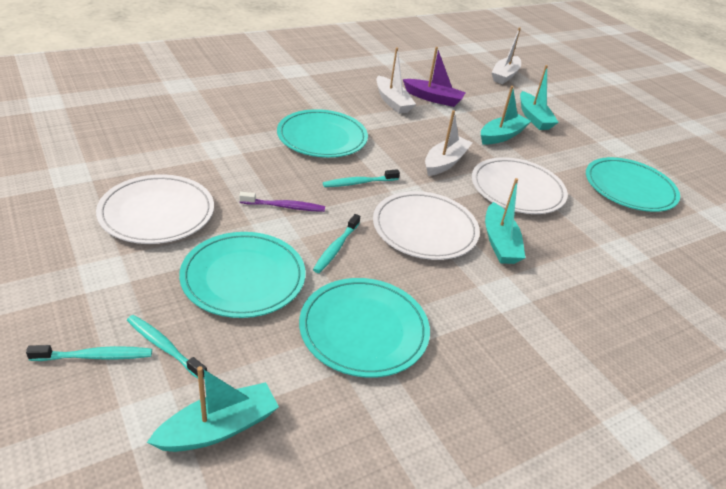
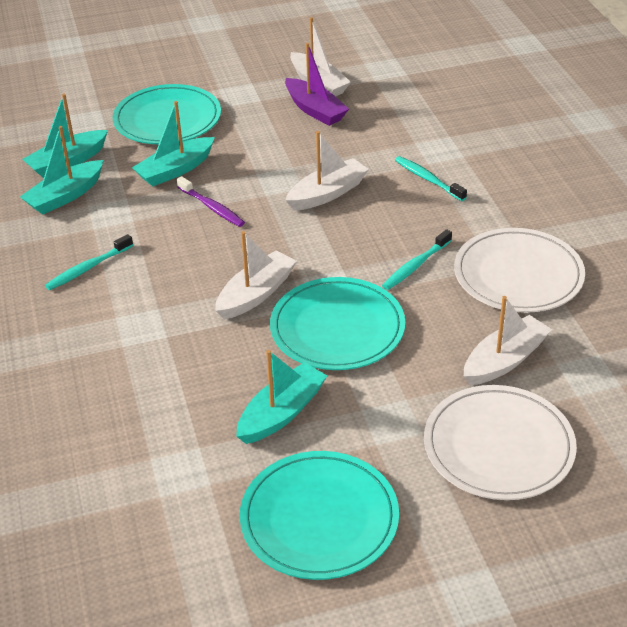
turquoise plate: [179,232,306,318] [277,109,368,158] [299,278,430,378] [586,157,680,212] = 4 -> [113,84,221,145] [240,451,399,580] [270,277,405,370] = 3
turquoise toothbrush: [26,345,152,361] [127,315,207,380] [313,214,360,273] [323,169,400,187] = 4 -> [45,234,133,290] [382,229,452,290] [395,156,467,201] = 3
white boat: [376,47,416,114] [425,110,473,176] [491,27,521,84] = 3 -> [215,231,297,320] [286,131,369,210] [290,17,351,97] [464,296,552,385] = 4
white plate: [96,174,214,244] [373,191,480,260] [472,157,568,214] = 3 -> [424,385,577,500] [454,228,585,313] = 2

